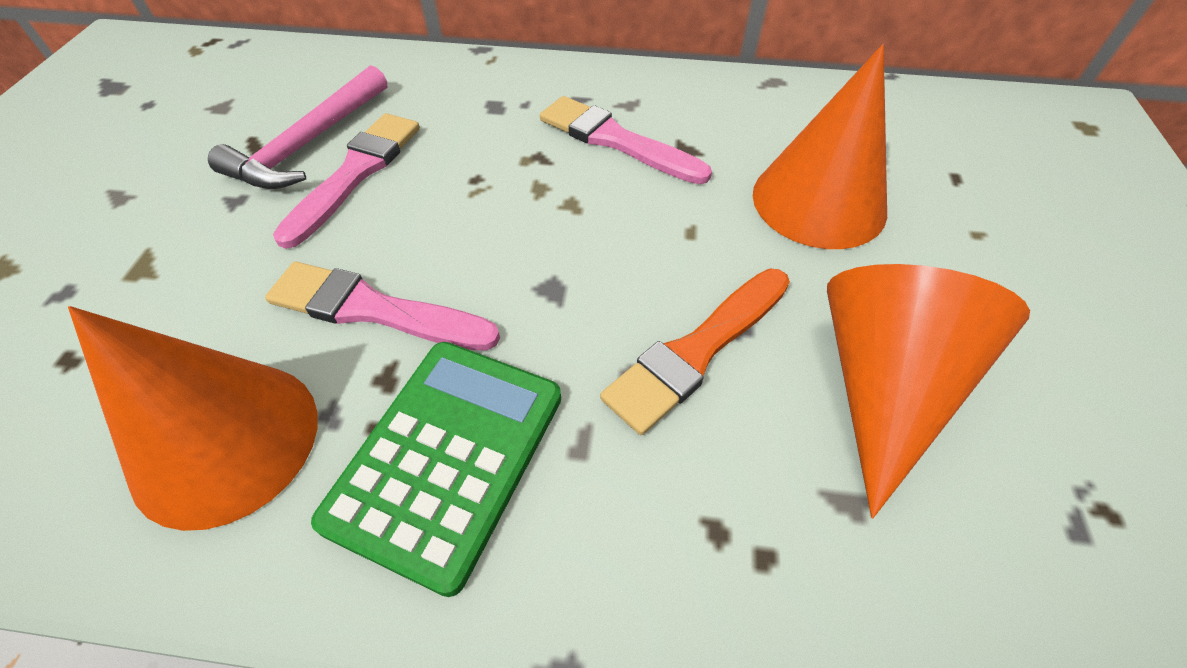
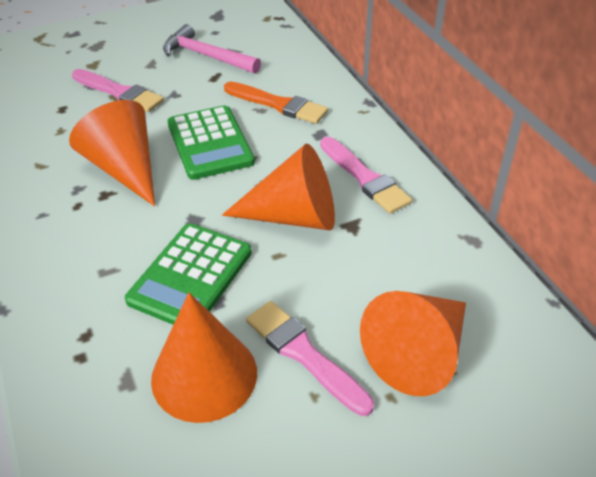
green calculator: [311,342,561,597] = 1 -> [125,223,252,325] [167,105,255,180] = 2
orange cone: [68,306,317,531] [753,44,887,249] [827,264,1030,518] = 3 -> [69,100,155,207] [151,292,257,423] [222,144,335,230] [360,291,466,396] = 4

